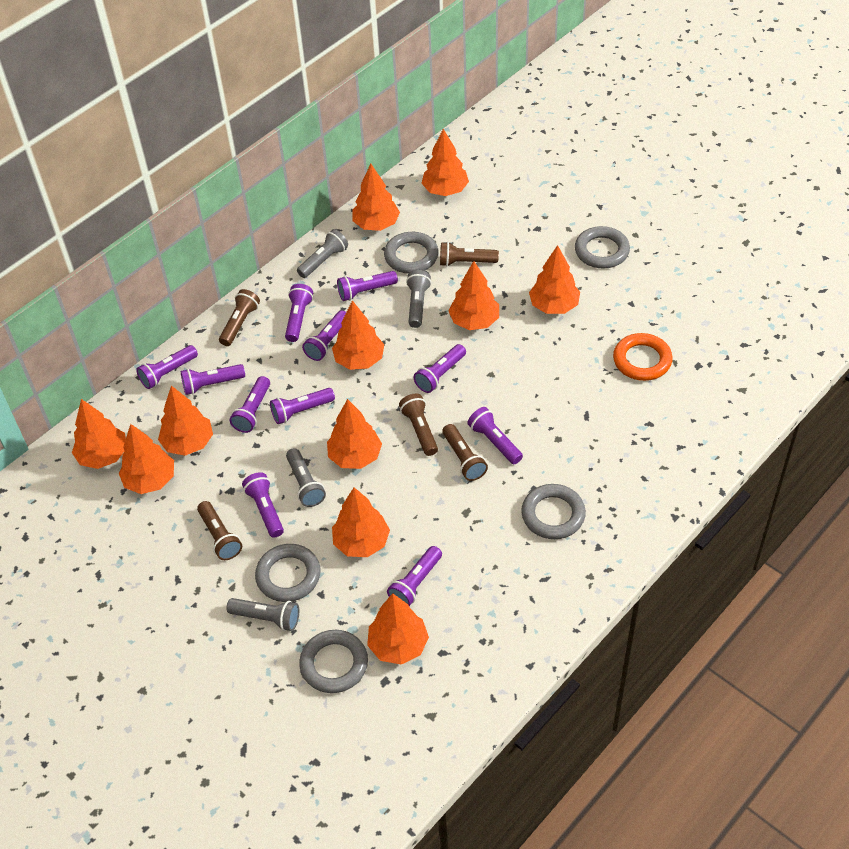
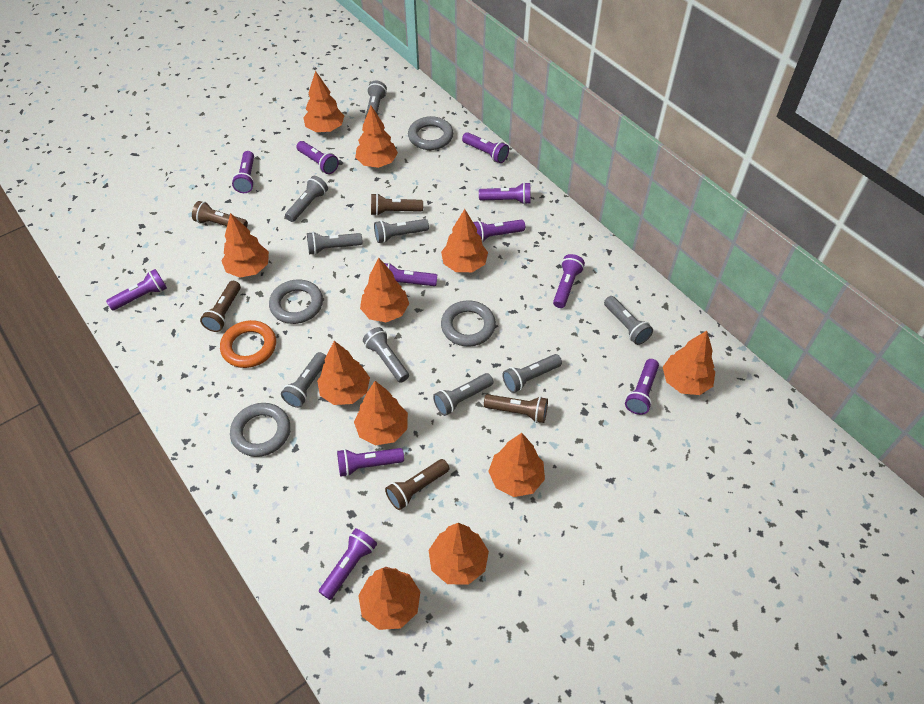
grey flashlight: [226,598,299,631] [286,448,326,507] [297,229,348,278] [406,270,431,328] = 4 -> [281,352,326,408] [285,176,328,222] [307,232,363,255] [363,327,409,383] [365,80,387,118] [374,219,429,243] [433,373,493,416] [503,354,562,393] [604,296,653,345] = 9
grey ring: [255,544,321,602] [299,630,368,693] [384,232,438,274] [521,484,586,539] [575,226,630,268] = 5 -> [230,403,290,457] [269,279,323,324] [408,116,453,150] [441,300,496,347] = 4

